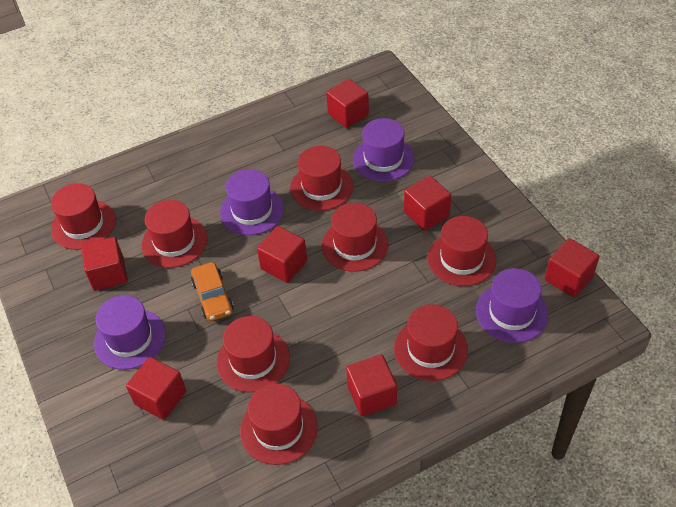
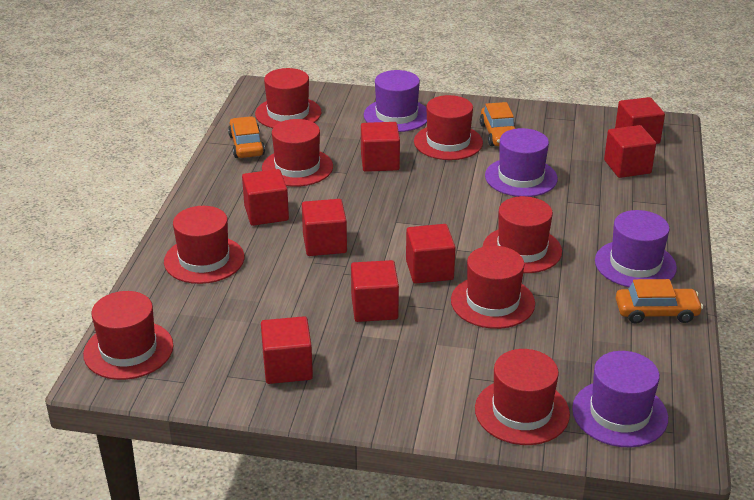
orange car: [191,262,234,321] = 1 -> [228,116,265,158] [480,102,515,146] [616,279,703,324] = 3
red cube: [81,237,128,291] [126,357,186,420] [257,226,307,283] [326,79,369,128] [346,354,397,417] [404,176,451,231] [545,238,600,298] = 7 -> [242,169,289,226] [261,316,313,384] [302,199,347,256] [351,260,399,322] [361,122,400,172] [406,224,456,284] [604,125,656,178] [615,97,665,144] = 8

